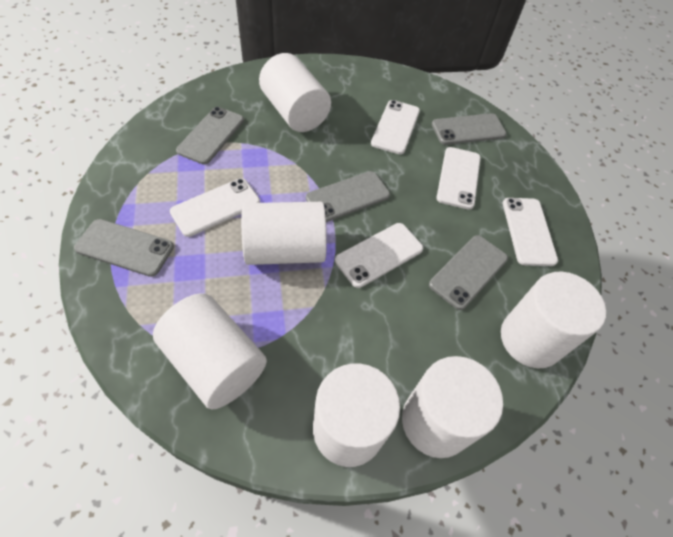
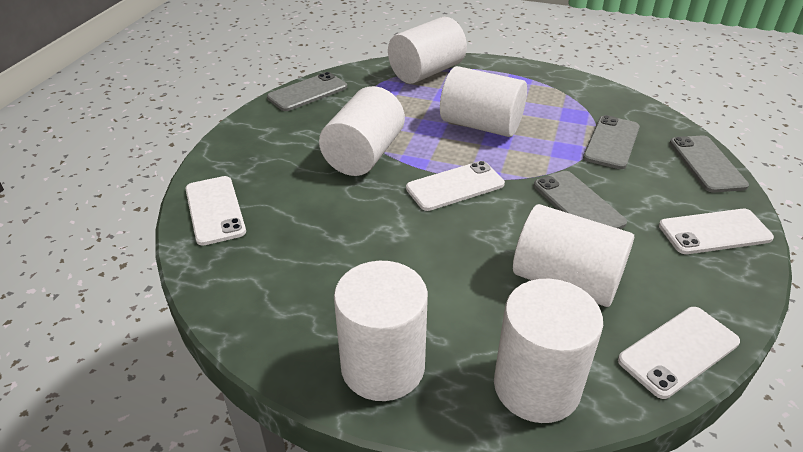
grey phone: [74,219,174,277] [176,107,244,165] [306,171,390,222] [429,235,508,310] [432,113,507,145] = 5 -> [267,72,347,111] [534,171,627,229] [583,115,640,169] [670,136,749,193] = 4
white phone: [170,178,260,237] [335,223,423,288] [371,100,420,154] [436,147,481,210] [503,198,558,266] = 5 -> [185,176,246,246] [406,161,505,211] [618,307,740,399] [659,209,774,254] = 4

